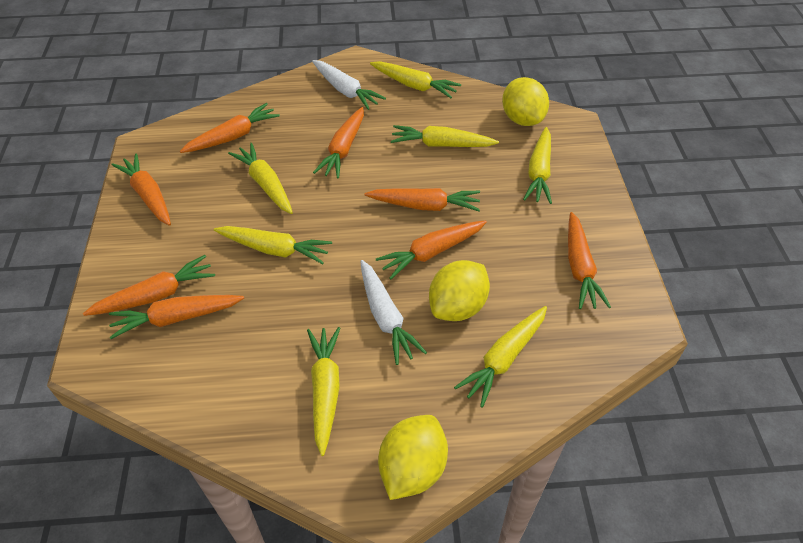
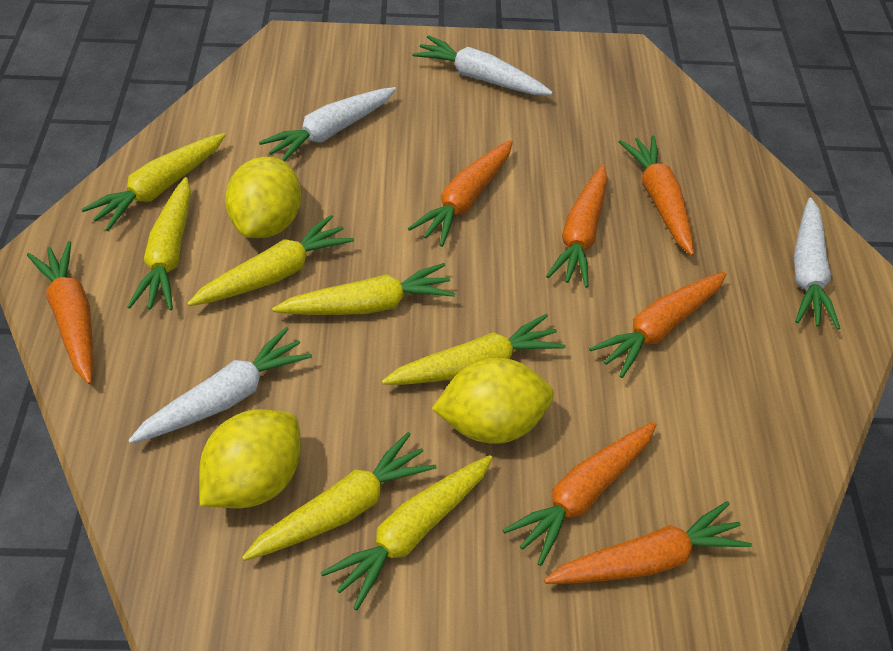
orange carrot: [83,255,215,316] [109,295,244,339] [111,153,171,226] [180,103,280,153] [313,107,364,179] [364,188,480,211] [376,220,487,279] [568,212,611,309] = 8 -> [27,241,93,384] [408,140,513,247] [503,422,657,566] [544,501,752,584] [546,164,608,288] [589,272,727,378] [619,136,694,256] = 7
white carrot: [312,60,386,110] [360,260,427,365] = 2 -> [128,327,312,444] [259,87,396,162] [412,35,553,95] [794,198,840,330] = 4

